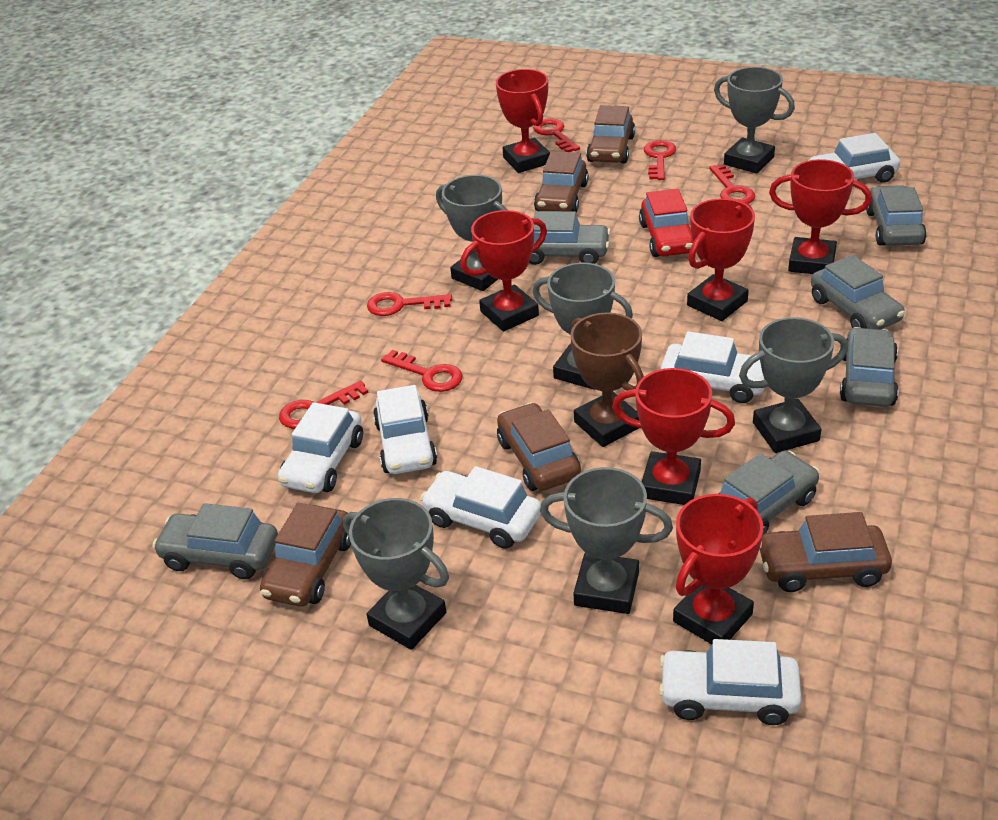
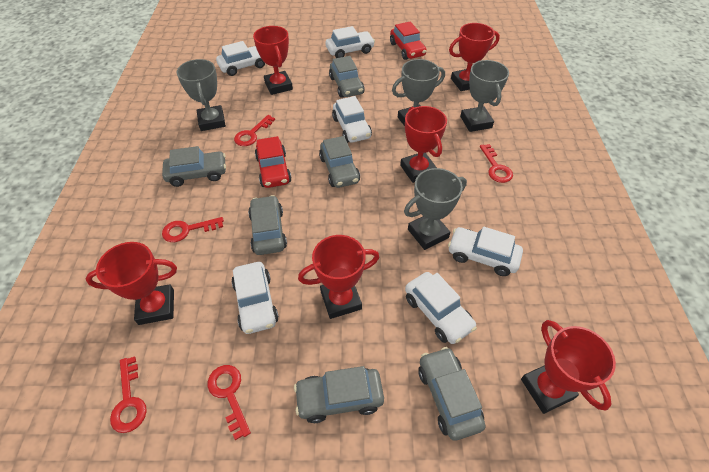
brown car: [260,503,351,607] [497,403,581,491] [534,151,589,212] [586,105,635,164] [760,512,892,592] = 5 -> none = 0
brown trophy: [570,312,644,447] = 1 -> none = 0
grey trophy: [343,498,449,650] [436,175,507,291] [533,263,633,390] [540,467,673,614] [714,67,795,174] [739,317,848,453] = 6 -> [177,59,226,131] [392,59,445,126] [404,168,467,250] [460,60,509,132] = 4
red car: [639,189,693,257] = 1 -> [255,136,291,188] [390,22,427,60] = 2
red key: [279,380,368,429] [367,292,452,316] [381,350,463,392] [533,118,580,152] [644,140,676,180] [709,164,755,204] = 6 -> [110,356,147,433] [162,217,224,242] [208,365,251,440] [234,115,275,146] [480,144,513,183] = 5

